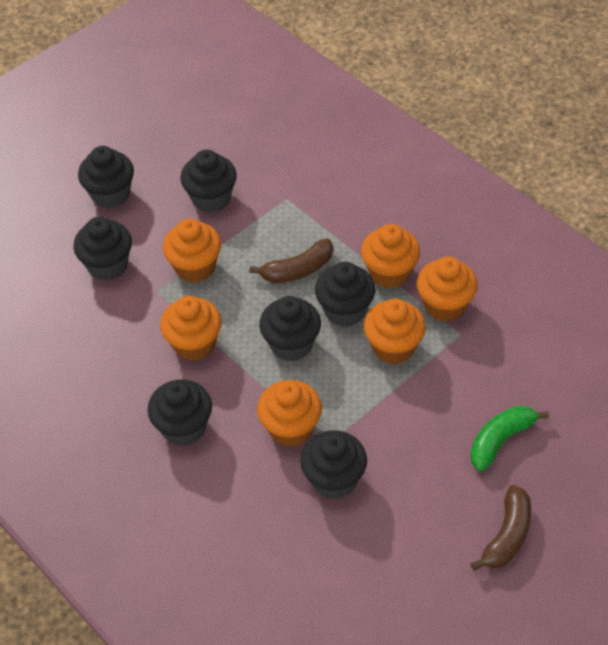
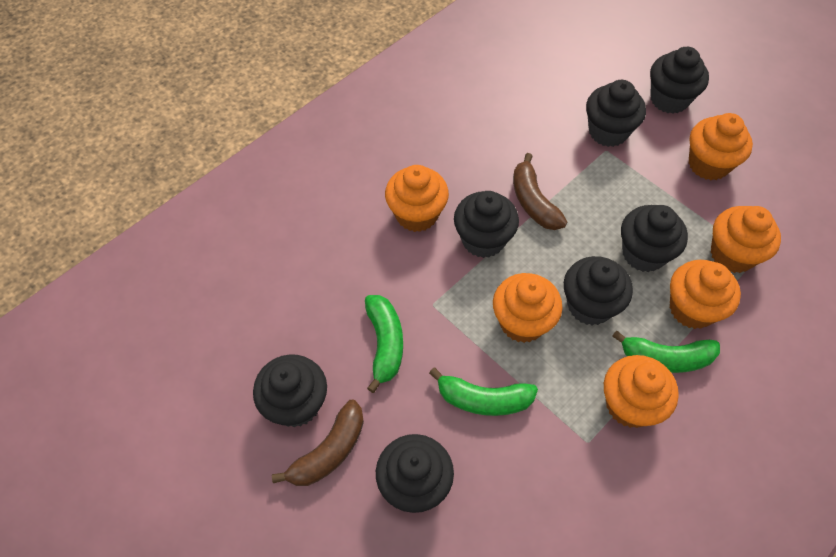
green banana: [470,406,549,471] = 1 -> [365,295,403,393] [429,368,538,416] [612,330,720,373] = 3

